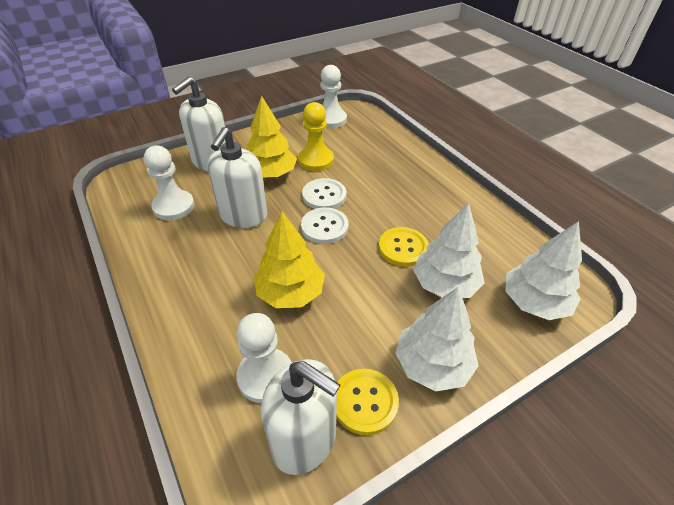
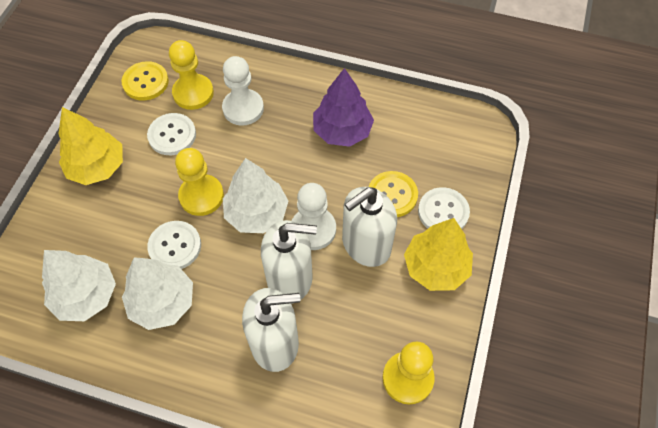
purple tree: none = 0 -> [313,68,374,147] = 1
white button: [301,207,349,244] [302,178,346,209] = 2 -> [147,113,196,155] [147,221,201,269] [418,187,470,229] = 3
white pawn: [144,146,194,220] [236,313,292,403] [320,65,347,128] = 3 -> [222,56,264,126] [292,183,336,250] = 2
yellow pawn: [298,102,334,171] = 1 -> [169,40,214,110] [175,148,224,216] [383,342,435,404] = 3

